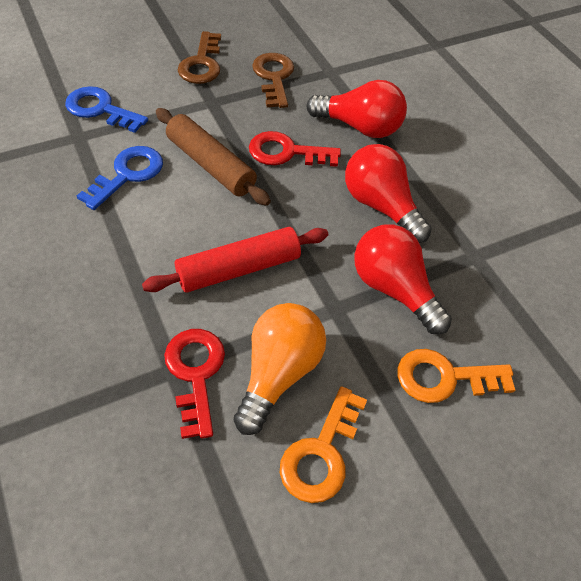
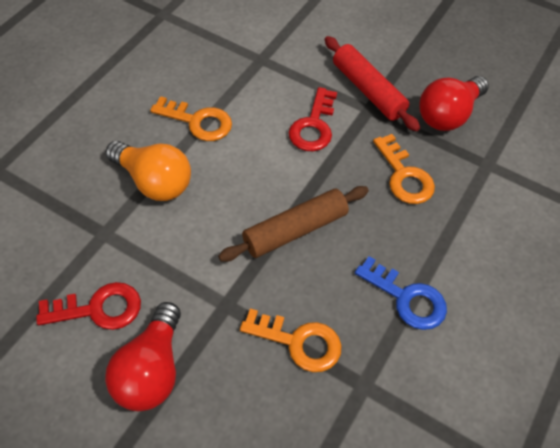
blue key: [65,86,148,133] [77,146,163,210] = 2 -> [355,256,447,330] = 1
brown key: [178,31,221,84] [252,53,294,108] = 2 -> none = 0
orange key: [280,386,367,503] [397,349,515,403] = 2 -> [150,96,232,141] [240,309,342,372] [373,134,435,204] = 3
red light bulb: [306,80,407,138] [345,144,432,243] [354,224,452,334] = 3 -> [105,302,181,411] [419,76,489,131] = 2

